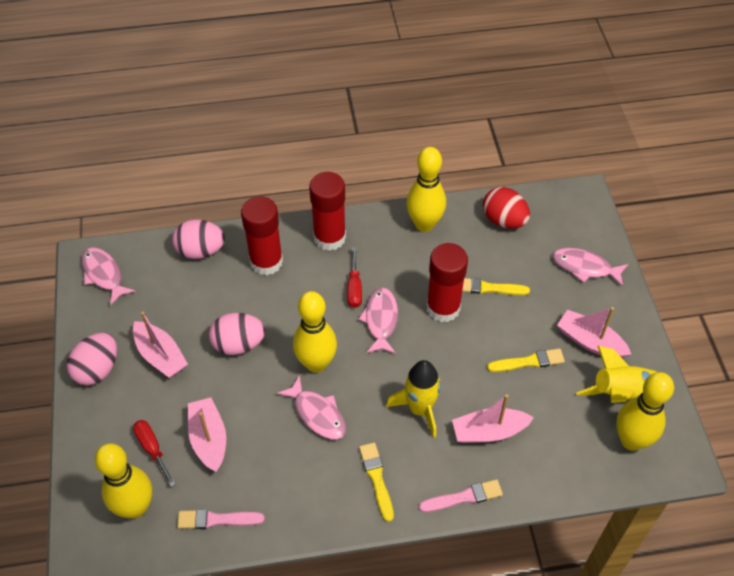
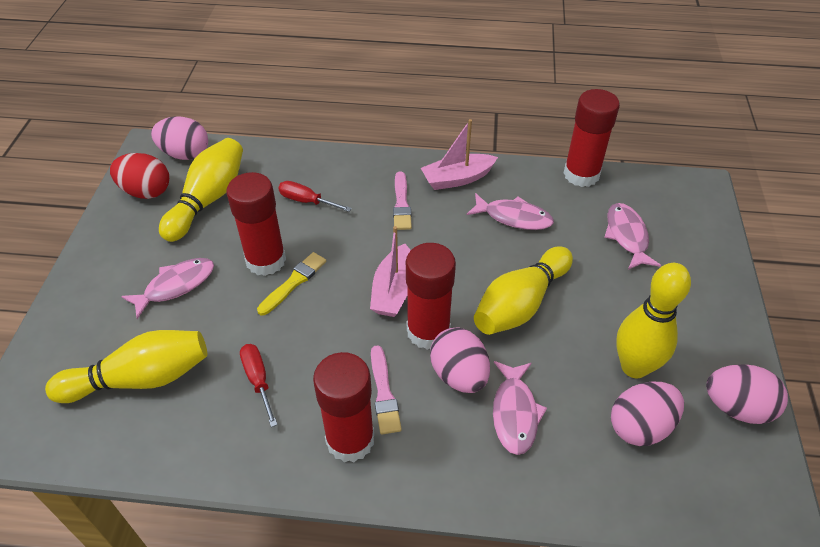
pink boat: [133,312,188,378] [188,397,226,472] [452,394,534,443] [557,307,631,358] = 4 -> [370,226,411,317] [421,119,498,190] = 2
pink egg: [67,333,117,385] [172,219,225,259] [209,313,265,355] = 3 -> [151,117,208,160] [430,327,490,393] [611,382,684,446] [706,364,788,424] = 4
red glue stick: [241,196,283,275] [309,172,346,251] [426,243,468,322] = 3 -> [226,172,286,276] [313,352,374,462] [406,243,456,350] [563,89,620,187] = 4
yellow brush: [359,442,394,522] [462,278,530,295] [487,348,565,372] = 3 -> [257,252,326,315] = 1
yellow rocket: [386,360,441,438] [576,345,657,403] = 2 -> none = 0

